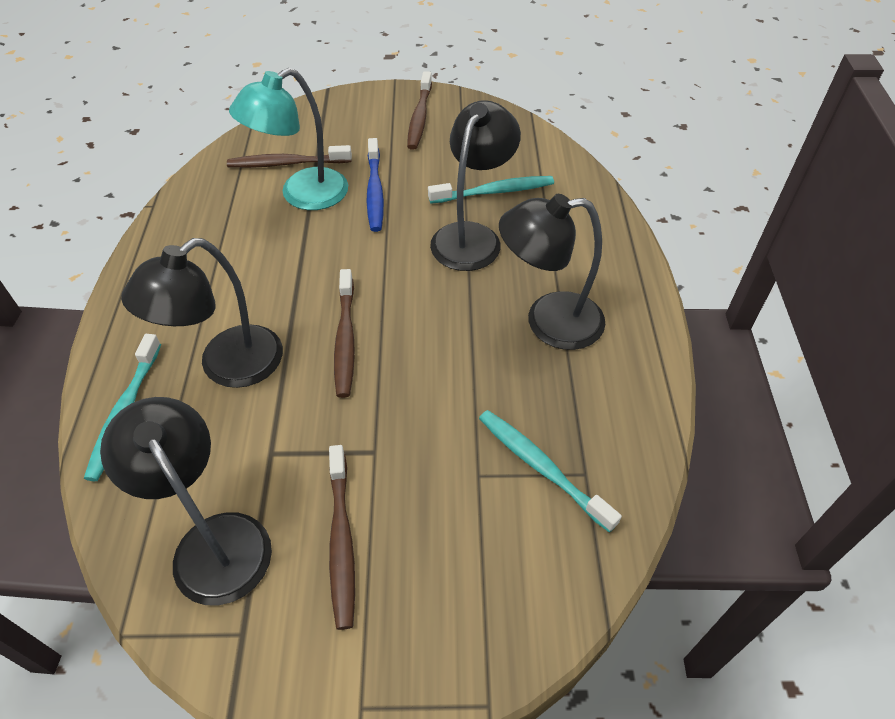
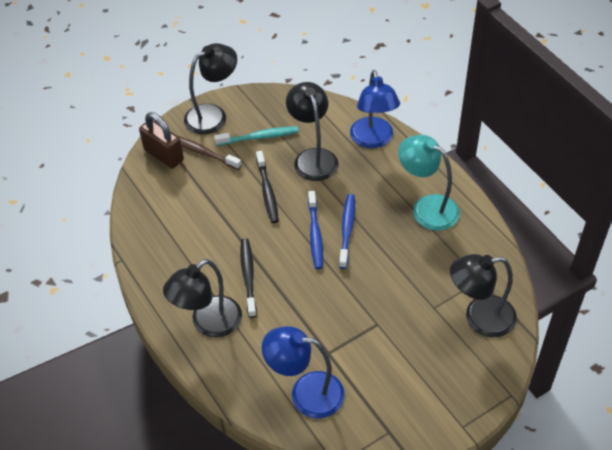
black toothbrush: none = 0 -> [240,238,257,318] [256,151,279,223] = 2
blue lamp: none = 0 -> [262,326,345,419] [350,70,400,148] = 2
blue toothbrush: [366,138,384,232] = 1 -> [308,191,323,269] [339,194,355,269] = 2
brown padlock: none = 0 -> [139,112,184,168] = 1
brown toothbrush: [227,145,352,168] [329,445,355,630] [334,269,355,398] [407,71,432,150] = 4 -> [178,136,242,170] = 1
turquoise toothbrush: [84,334,161,481] [428,176,554,204] [479,410,622,533] = 3 -> [214,126,299,146] = 1

